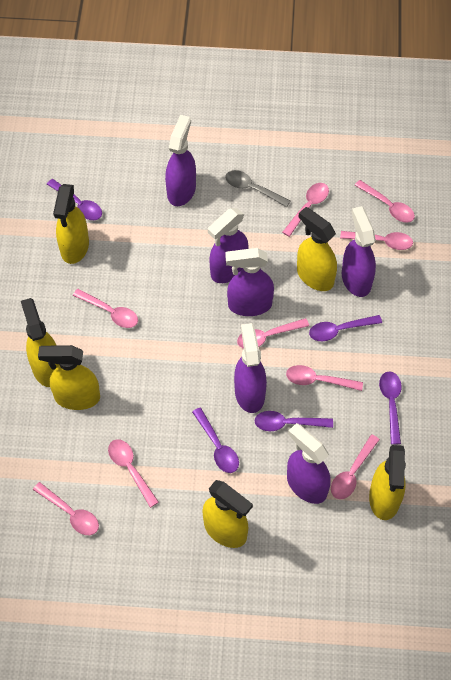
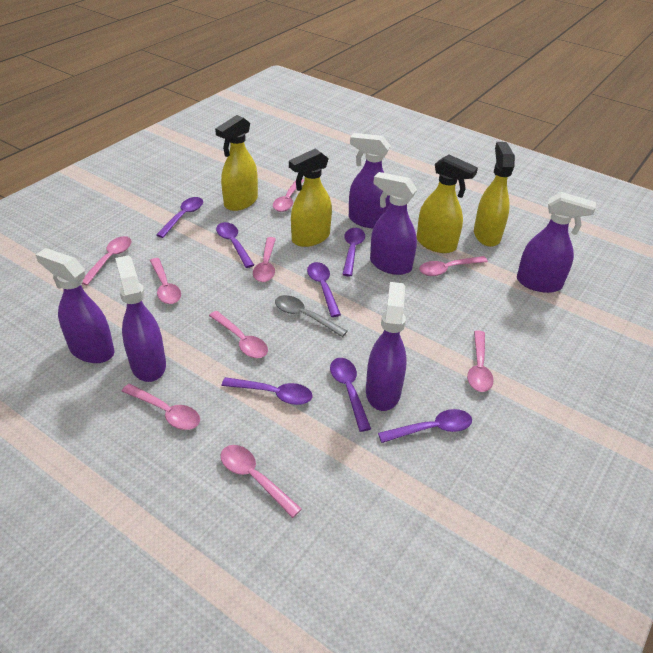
purple spoon: [47,179,102,220] [192,408,239,473] [255,411,333,431] [309,315,382,341] [379,372,402,445] = 5 -> [156,197,203,238] [216,222,254,268] [221,377,313,405] [307,262,341,317] [330,358,371,432] [342,228,365,276] [378,409,472,443] = 7
yellow spray bottle: [21,298,60,387] [38,345,100,410] [53,184,89,264] [202,480,253,548] [297,207,337,291] [369,445,406,520] = 6 -> [215,115,258,211] [289,148,332,247] [417,155,478,253] [474,142,515,247] = 4

